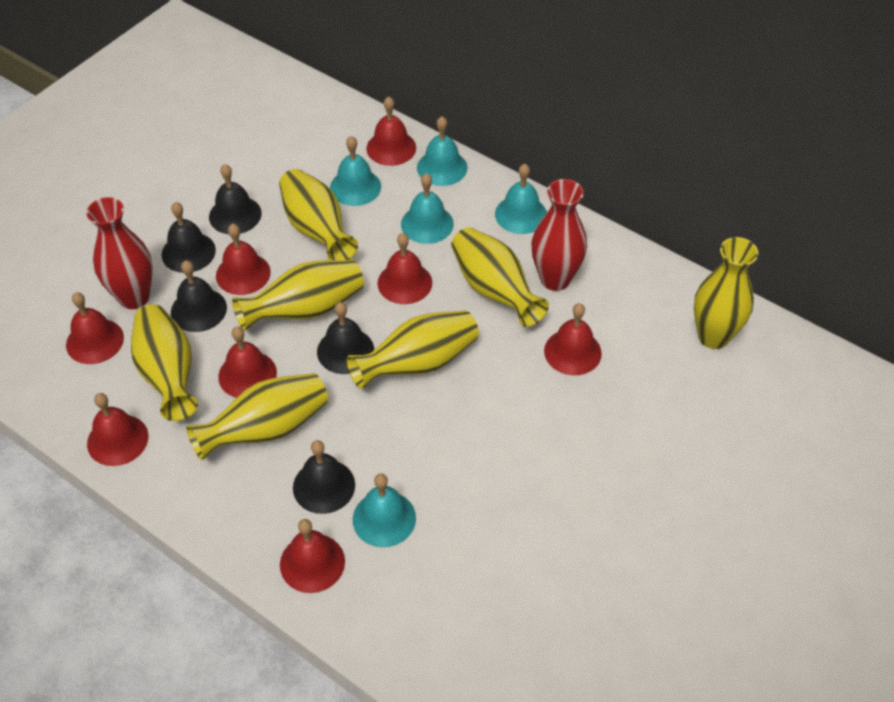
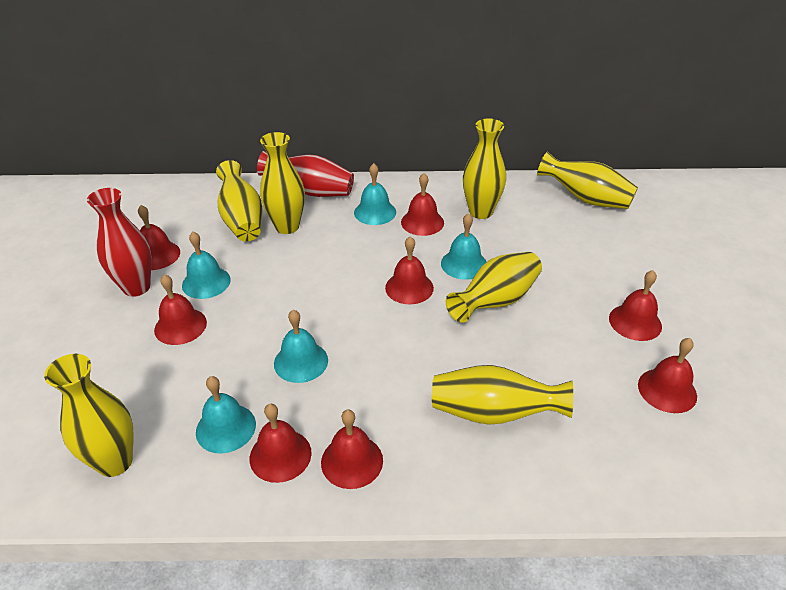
black bell: [161,202,216,273] [171,260,227,332] [209,164,262,234] [293,440,355,514] [317,302,374,374] = 5 -> none = 0

